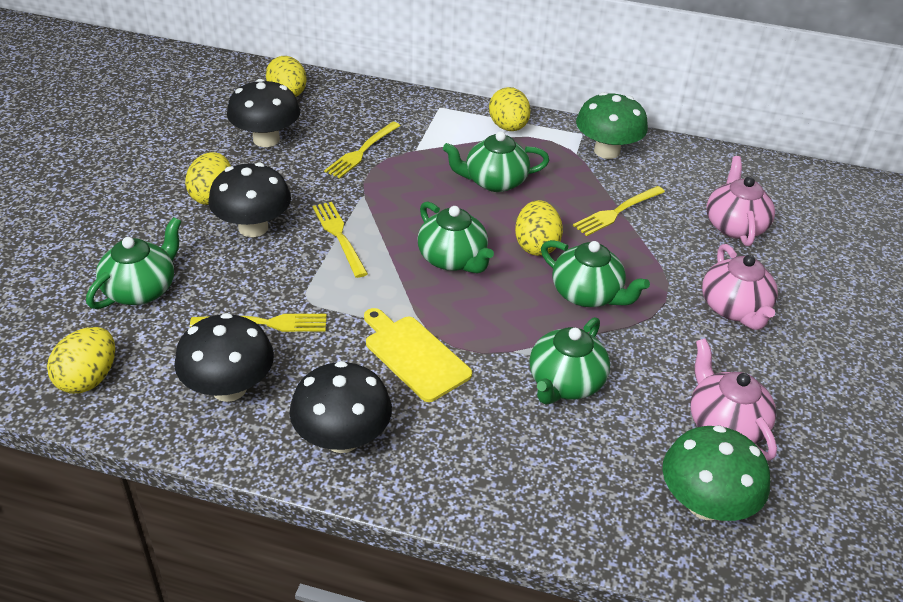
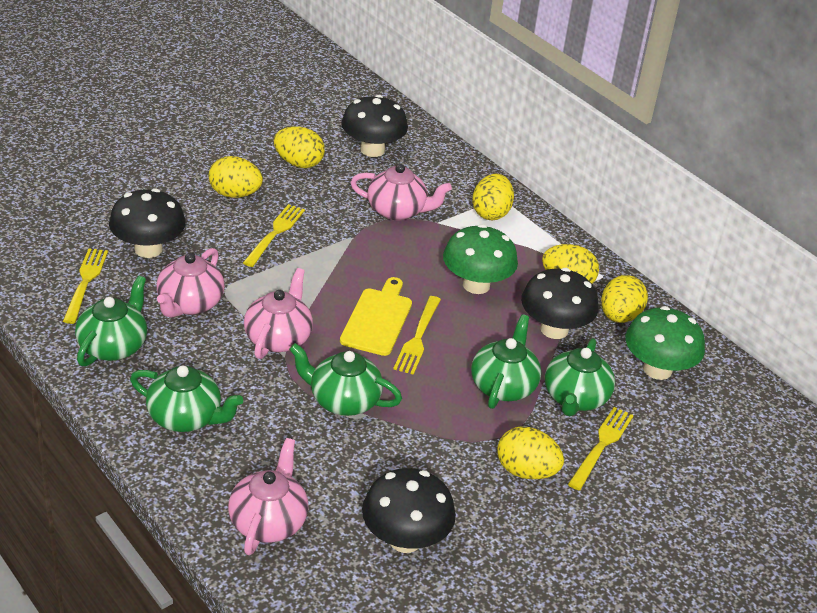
pink teapot: [691,338,777,461] [702,244,778,330] [706,156,775,246] = 3 -> [157,248,225,318] [228,438,308,555] [244,268,313,359] [350,164,452,220] = 4
yellow egg: [47,327,115,394] [185,152,231,205] [266,56,307,97] [489,87,531,131] [515,200,563,256] = 5 -> [209,156,263,198] [274,126,325,168] [472,174,514,220] [497,426,564,479] [542,244,599,284] [601,275,648,323] = 6

